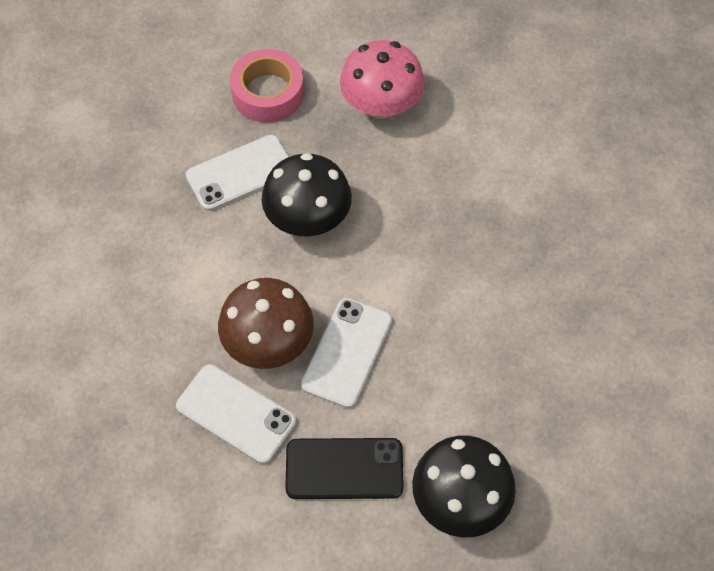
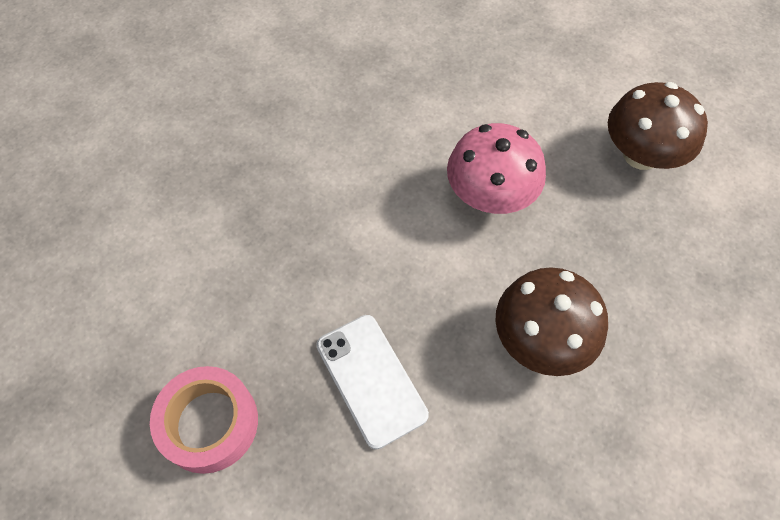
black mushroom: [262,153,352,237] [412,435,516,537] = 2 -> none = 0
black phone: [285,438,404,499] = 1 -> none = 0
brown mushroom: [218,278,314,369] = 1 -> [495,267,608,376] [608,82,708,170] = 2
white phone: [176,364,296,464] [186,135,289,211] [301,298,392,408] = 3 -> [316,315,429,449] = 1

